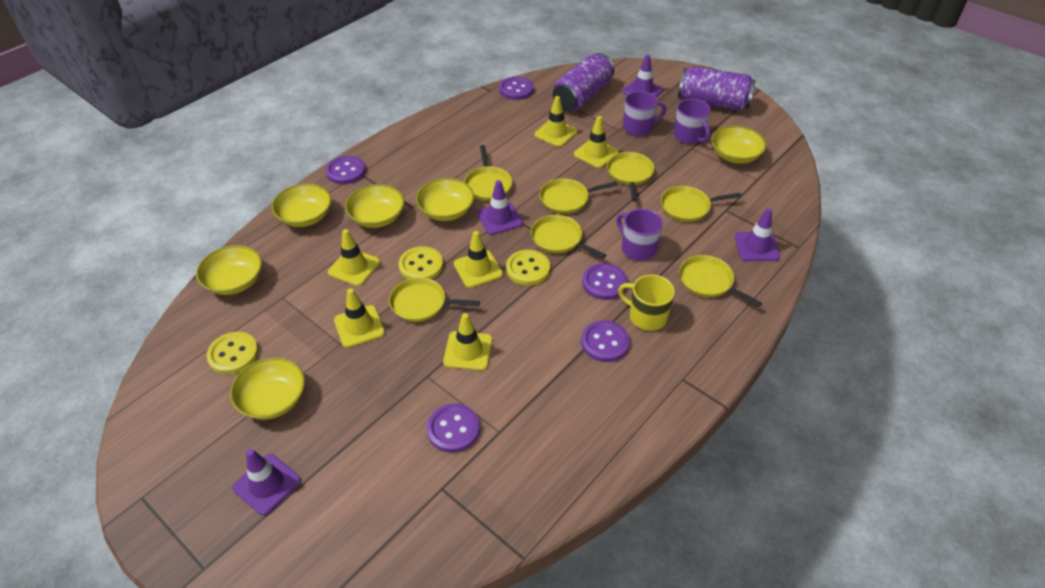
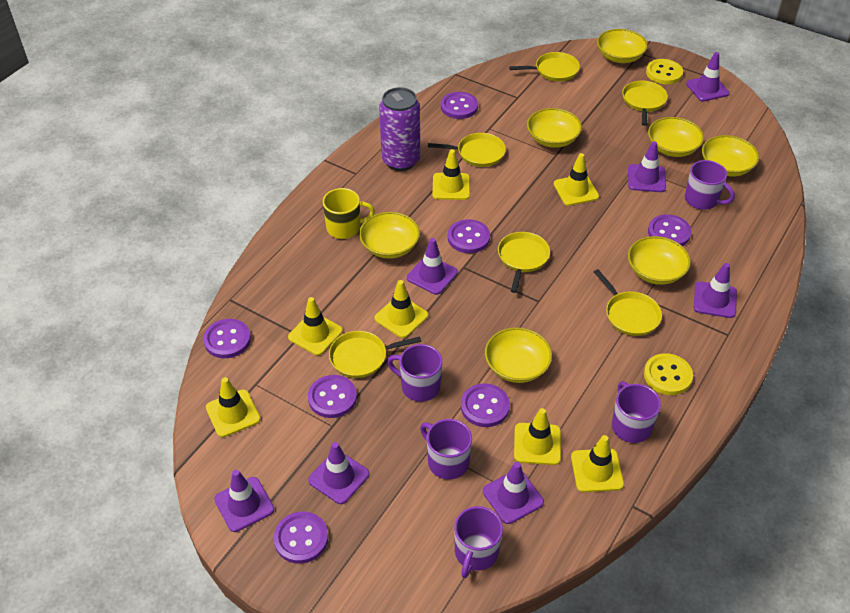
purple button: [326,156,366,184] [427,403,480,453] [499,77,534,100] [581,321,630,362] [582,263,628,300] = 5 -> [203,319,251,358] [274,511,328,564] [308,375,357,418] [441,92,478,119] [448,219,490,253] [461,383,510,427] [648,214,692,246] = 7
purple can: [553,53,614,111] [678,66,756,111] = 2 -> [379,87,420,171] = 1
purple mug: [616,209,663,261] [623,91,666,136] [674,99,711,144] = 3 -> [387,344,442,402] [420,419,472,479] [454,506,503,578] [612,381,661,443] [685,160,735,210] = 5
purple traffic cone: [233,449,301,515] [477,180,523,235] [623,54,663,97] [735,208,780,261] = 4 -> [214,470,274,532] [308,442,369,504] [407,238,458,295] [483,462,544,524] [628,141,666,192] [686,52,729,101] [694,263,737,318] = 7
yellow bowl: [196,245,262,295] [230,357,305,420] [271,183,331,227] [345,184,405,228] [416,178,474,221] [711,126,766,164] = 6 -> [359,212,420,259] [485,327,552,383] [527,108,582,148] [597,29,648,63] [628,236,691,285] [648,117,704,157] [702,135,759,177] = 7
yellow button: [207,332,259,374] [399,246,443,279] [506,250,550,285] = 3 -> [644,353,693,395] [646,59,683,84] = 2
yellow pan: [389,277,480,322] [464,145,512,201] [531,215,606,259] [540,178,618,214] [607,152,654,202] [661,186,742,222] [679,255,762,307] = 7 -> [329,331,421,378] [428,133,506,167] [498,232,550,293] [509,52,580,81] [594,269,662,336] [622,80,668,126] = 6
yellow traffic cone: [328,229,380,286] [334,288,385,348] [443,313,492,371] [454,231,503,288] [534,96,577,147] [574,116,618,168] = 6 -> [206,377,260,437] [288,297,343,355] [374,280,428,338] [432,150,470,200] [514,408,561,465] [554,153,599,206] [571,435,624,492] = 7

